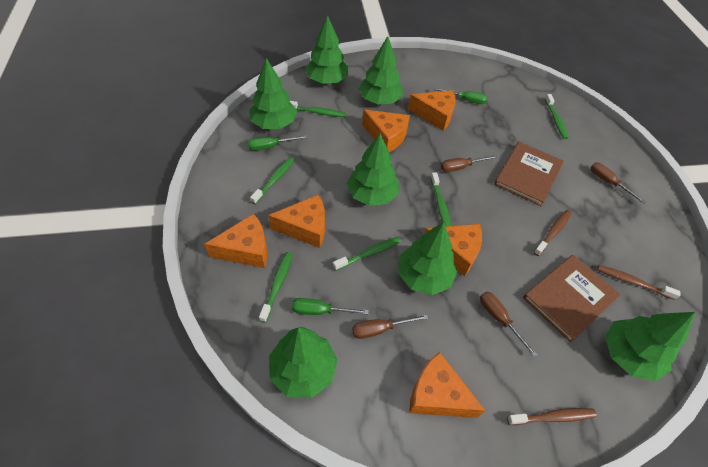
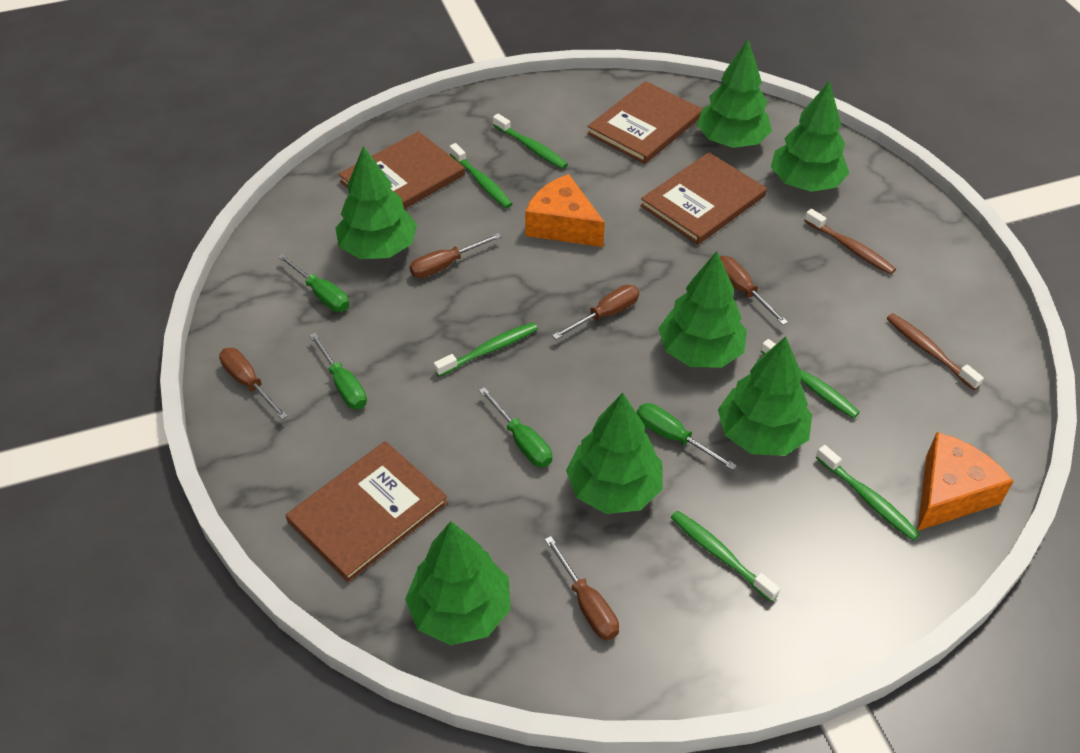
brown book: [494,142,564,206] [523,255,621,342] = 2 -> [285,441,448,583] [339,131,465,209] [587,81,702,164] [640,152,767,245] = 4
brown screwdriver: [352,314,428,339] [441,155,498,172] [480,292,538,357] [591,163,646,204] = 4 -> [219,348,288,419] [409,233,502,278] [545,536,619,640] [552,285,639,340] [720,256,788,325] = 5
brown toothbrush: [507,408,597,425] [533,210,572,256] [597,265,681,300] = 3 -> [804,209,896,275] [887,313,984,390] = 2
green screwdriver: [247,135,308,151] [292,298,369,315] [433,88,487,104] = 3 -> [278,254,349,312] [309,333,367,409] [479,387,552,467] [637,403,737,470] = 4
orange cheese: [204,214,267,268] [268,195,325,248] [362,110,410,152] [408,90,456,131] [409,352,485,418] [424,224,482,276] = 6 -> [525,174,605,247] [917,432,1014,531] = 2

